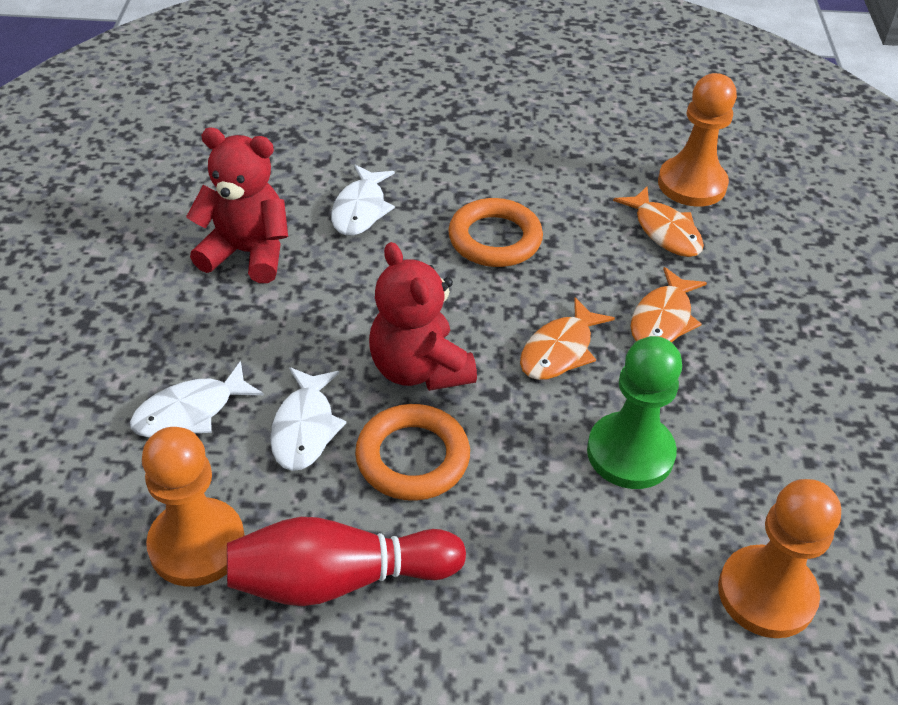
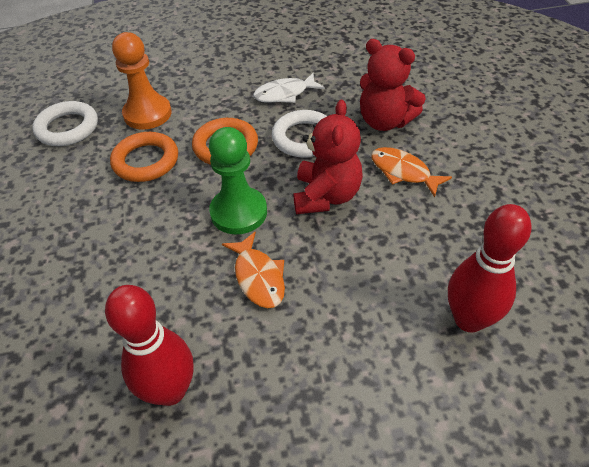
orange fish: [520,297,615,380] [613,187,704,257] [630,267,707,343] = 3 -> [222,232,285,308] [371,147,452,197] = 2
orange pawn: [142,427,245,587] [658,73,737,207] [718,479,841,638] = 3 -> [112,32,172,130] = 1
red bowling pin: [227,517,466,606] = 1 -> [105,285,193,406] [448,204,531,332] = 2
white fish: [130,361,264,438] [270,367,346,471] [331,165,395,236] = 3 -> [253,73,325,103] = 1
white ring: none = 0 -> [32,101,98,146] [272,110,327,157] = 2

